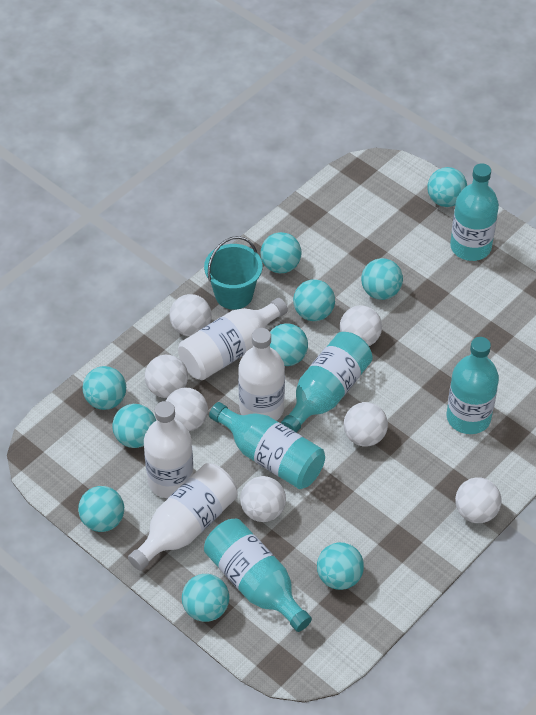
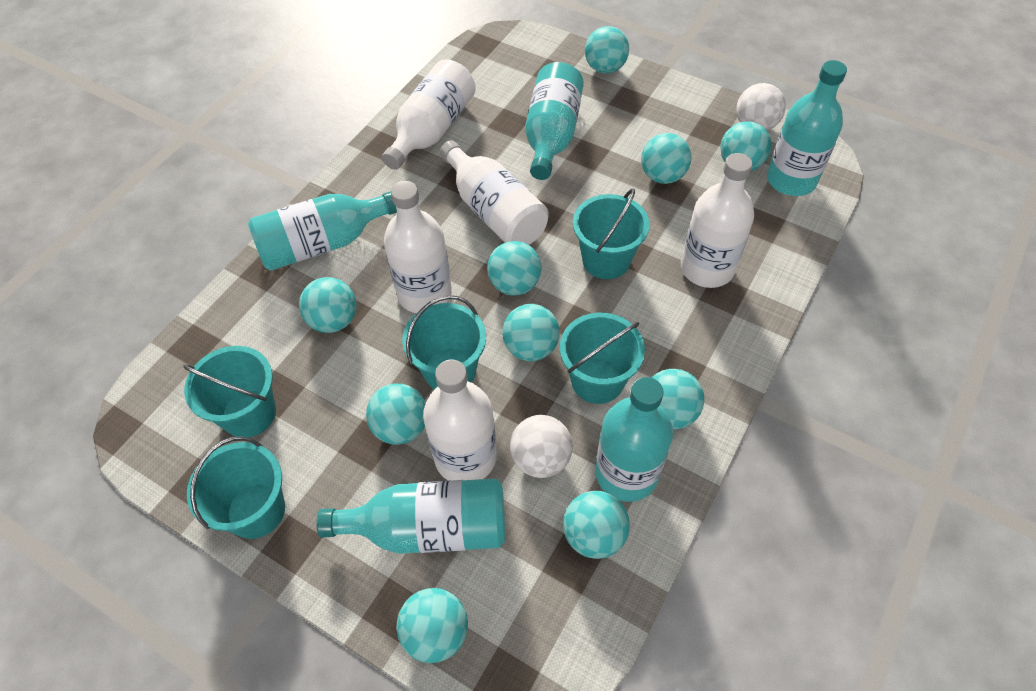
turquoise bucket: [204,236,262,310] = 1 -> [183,346,276,438] [187,436,285,539] [402,295,486,390] [560,312,645,404] [573,188,650,279] = 5
white ball: [145,355,188,398] [166,388,208,431] [169,294,212,336] [240,476,286,522] [340,305,382,346] [344,402,388,446] [455,477,501,523] = 7 -> [510,415,573,478] [736,83,786,131] = 2
white bottle: [128,463,238,571] [144,401,194,498] [178,298,288,380] [238,328,285,421] = 4 -> [382,59,476,170] [384,181,452,313] [423,359,497,481] [440,141,548,245] [681,153,754,288] = 5

